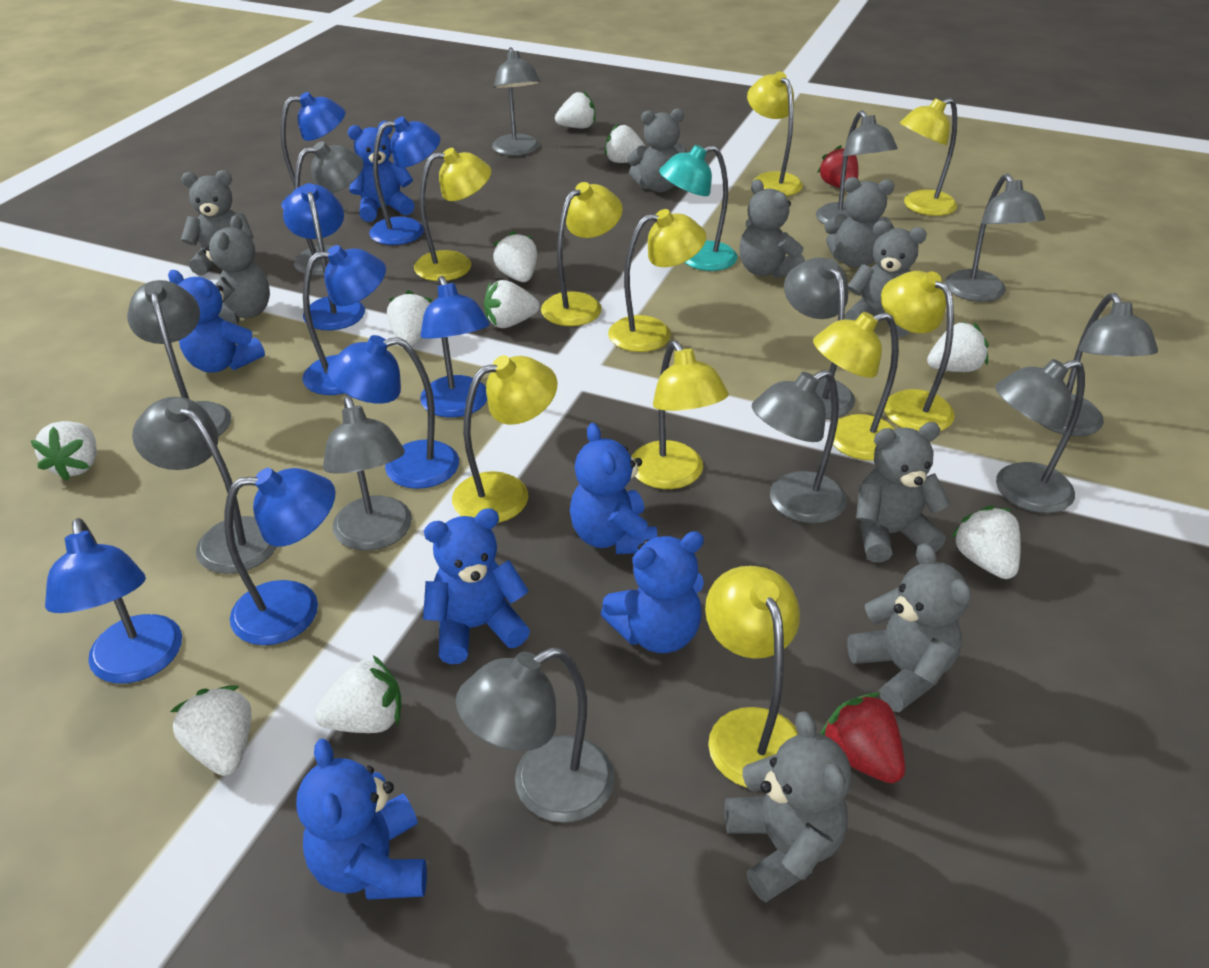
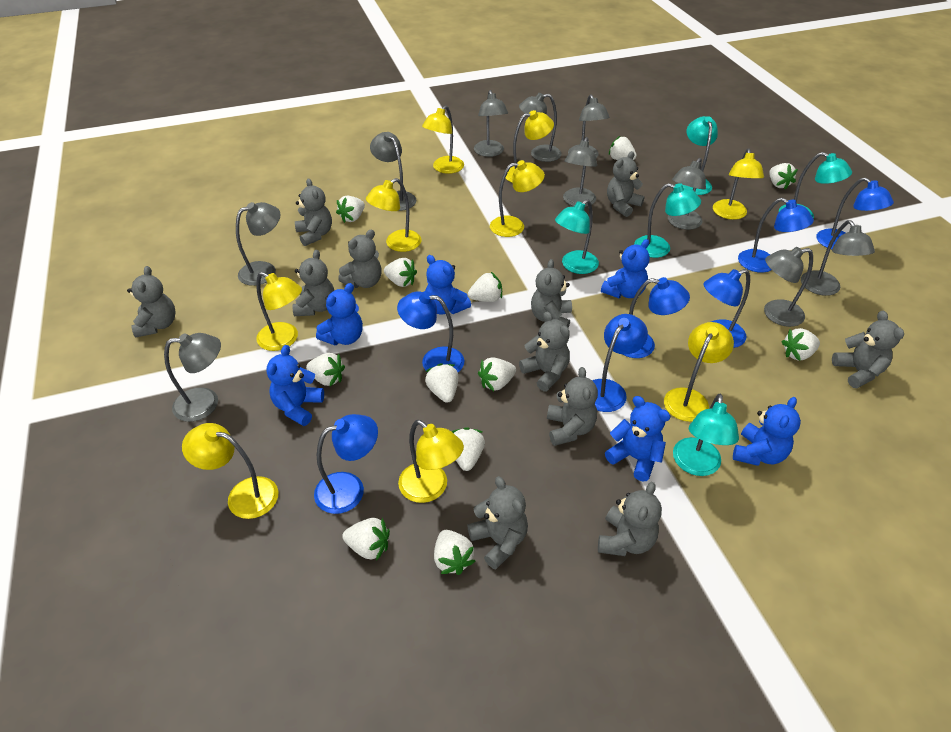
blue lamp: [45,518,182,684] [224,468,335,645] [281,92,345,210] [283,183,365,330] [302,245,386,395] [327,335,459,489] [369,117,440,245] [420,276,490,417] = 8 -> [314,414,378,514] [397,291,464,372] [592,314,648,412] [622,277,690,358] [703,269,750,348] [738,198,814,273] [816,177,894,249] = 7
grey lamp: [127,280,231,436] [132,397,277,574] [294,141,363,276] [323,396,412,551] [456,647,615,823] [492,47,541,156] [752,370,847,524] [784,257,855,419] [816,110,898,224] [945,174,1045,302] [995,359,1085,513] [1041,293,1158,436] = 12 -> [164,333,221,422] [236,202,281,286] [370,132,416,211] [474,90,508,157] [519,93,562,162] [563,137,597,207] [568,94,610,158] [668,158,706,230] [764,247,813,327] [801,220,875,296] = 10
grey teddy bear: [181,170,254,276] [203,215,270,324] [627,108,687,192] [725,711,851,902] [739,179,805,278] [824,177,894,268] [845,221,927,337] [847,543,971,712] [856,422,951,563] = 9 -> [127,266,176,338] [293,250,334,316] [295,179,332,246] [338,229,382,288] [467,476,528,570] [519,311,570,391] [531,259,572,328] [547,367,598,446] [598,482,662,556] [607,151,645,217] [832,311,904,388] = 11
red strawberry: [817,145,859,188] [820,693,905,783] = 2 -> none = 0
turquoise lamp: [659,145,738,271] = 1 -> [555,199,599,274] [634,183,701,258] [673,394,739,476] [683,116,718,195] [779,152,852,219] = 5
white strawberry: [31,421,97,481] [170,685,251,776] [314,655,402,733] [387,290,432,346] [484,280,539,328] [493,231,537,282] [555,91,596,128] [604,124,646,163] [927,322,989,372] [951,506,1021,579] = 10 -> [306,353,345,386] [336,196,365,223] [342,518,390,561] [384,258,417,287] [425,363,458,403] [434,530,475,575] [451,427,485,471] [468,272,502,302] [478,357,516,391] [609,136,637,160] [769,163,798,189] [781,328,820,361] = 12
yellow lamp: [414,148,491,281] [452,355,557,523] [541,182,623,326] [608,209,706,352] [631,340,729,489] [705,566,800,788] [747,72,803,196] [813,312,899,461] [881,271,955,431] [900,98,958,216] = 10 -> [182,423,278,519] [256,272,302,351] [366,178,421,252] [398,420,464,503] [422,105,464,174] [490,160,545,237] [506,110,554,183] [664,322,734,422] [713,149,764,220] = 9

